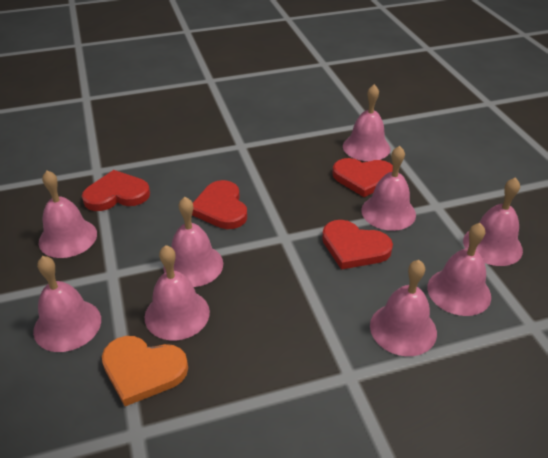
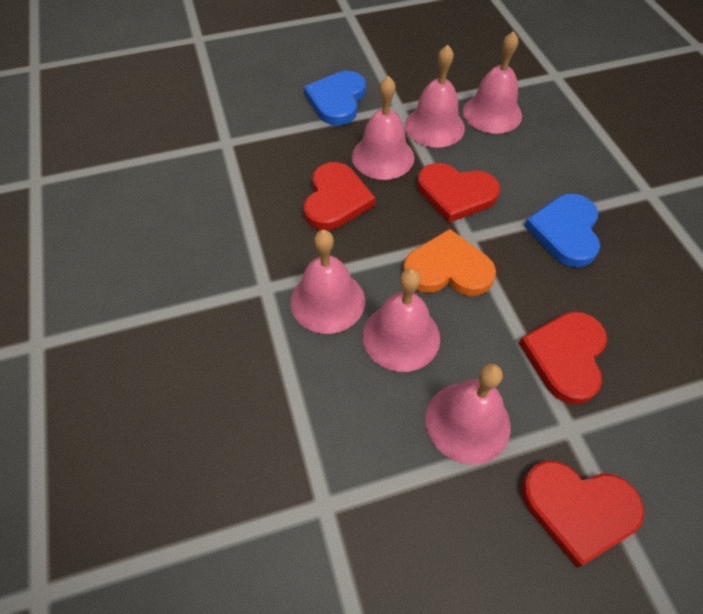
blue heart: none = 0 -> [304,71,366,125] [524,194,600,267] = 2
pink bell: [33,256,101,352] [39,170,97,258] [145,245,210,340] [163,197,223,287] [343,84,390,161] [361,146,416,231] [370,260,437,356] [427,223,491,316] [463,177,523,266] = 9 -> [290,230,365,334] [352,76,414,180] [363,268,440,372] [405,45,465,148] [425,364,511,465] [463,31,522,134] = 6

